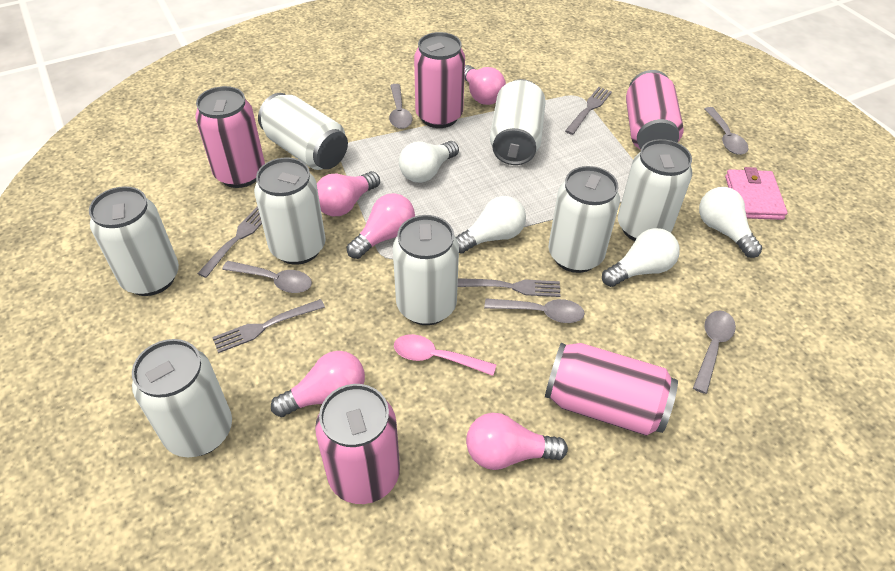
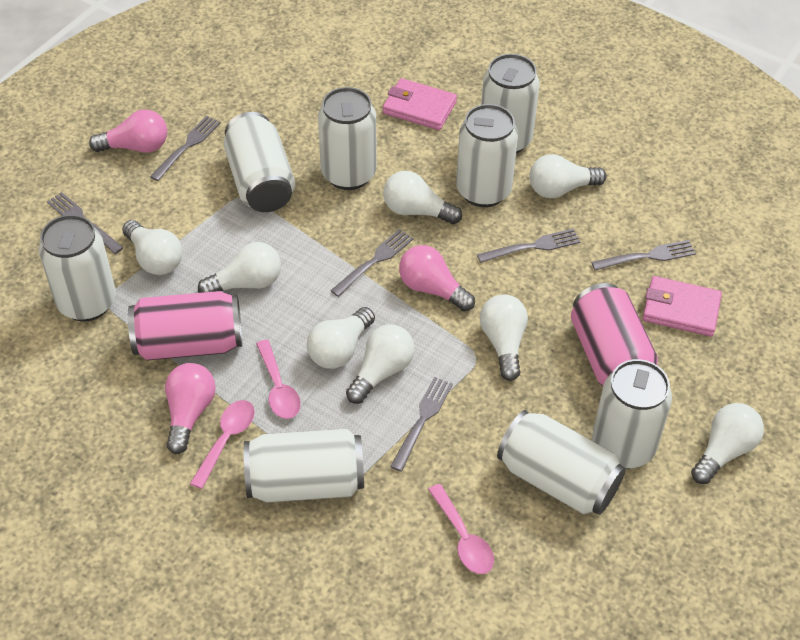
grey fork: [197,207,262,278] [212,299,325,353] [457,278,560,297] [565,87,612,135] = 4 -> [47,192,123,254] [150,116,221,181] [330,229,414,297] [390,377,453,472] [477,229,581,263] [591,240,696,271] = 6
grey spoon: [222,261,312,293] [389,84,412,129] [484,298,585,323] [693,310,736,394] [705,107,748,155] = 5 -> none = 0
pink can: [195,86,265,188] [315,384,400,504] [414,32,465,128] [545,343,678,436] [626,70,684,150] = 5 -> [128,291,242,361] [571,283,658,386] = 2
pink light bulb: [271,351,365,417] [317,171,380,216] [347,193,415,259] [464,65,506,105] [466,413,568,470] = 5 -> [89,109,167,153] [165,363,216,454] [399,245,475,312] = 3
pink spoon: [394,334,496,376] = 1 -> [190,400,255,489] [256,340,301,419] [428,484,494,574] = 3
pink wallet: [725,167,788,220] = 1 -> [383,78,457,130] [643,276,722,337] = 2
white light bulb: [399,141,459,183] [456,196,526,254] [602,228,680,287] [699,187,762,258] = 4 -> [122,220,182,275] [198,242,281,293] [307,307,375,369] [346,324,415,404] [383,171,462,224] [480,294,528,381] [530,154,607,198] [691,403,764,484] = 8

